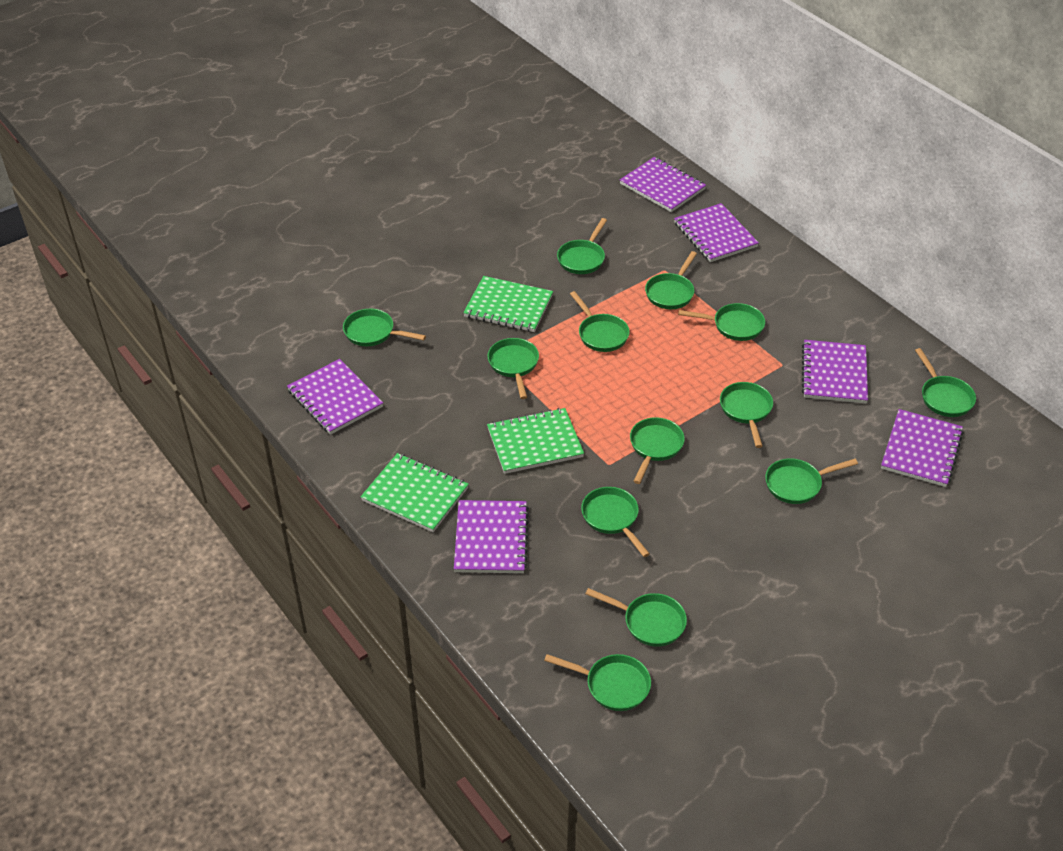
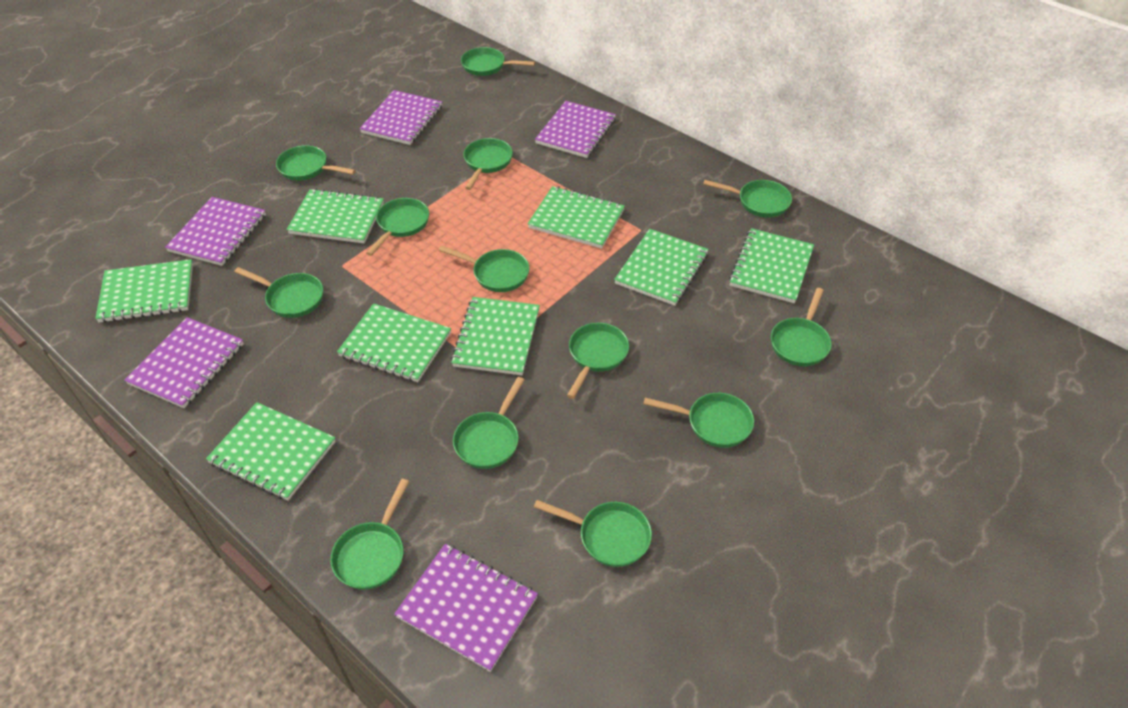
green notebook: [361,453,469,532] [463,276,553,332] [487,408,584,474] = 3 -> [95,259,193,323] [206,402,336,501] [287,189,384,243] [337,303,451,382] [451,297,540,375] [528,186,625,249] [614,229,709,306] [729,228,814,303] = 8
purple notebook: [287,359,383,435] [454,500,529,573] [620,157,706,212] [674,203,759,262] [802,340,868,403] [881,409,964,487] = 6 -> [124,317,244,408] [165,197,266,266] [359,90,442,145] [394,544,538,672] [535,101,616,158] = 5

